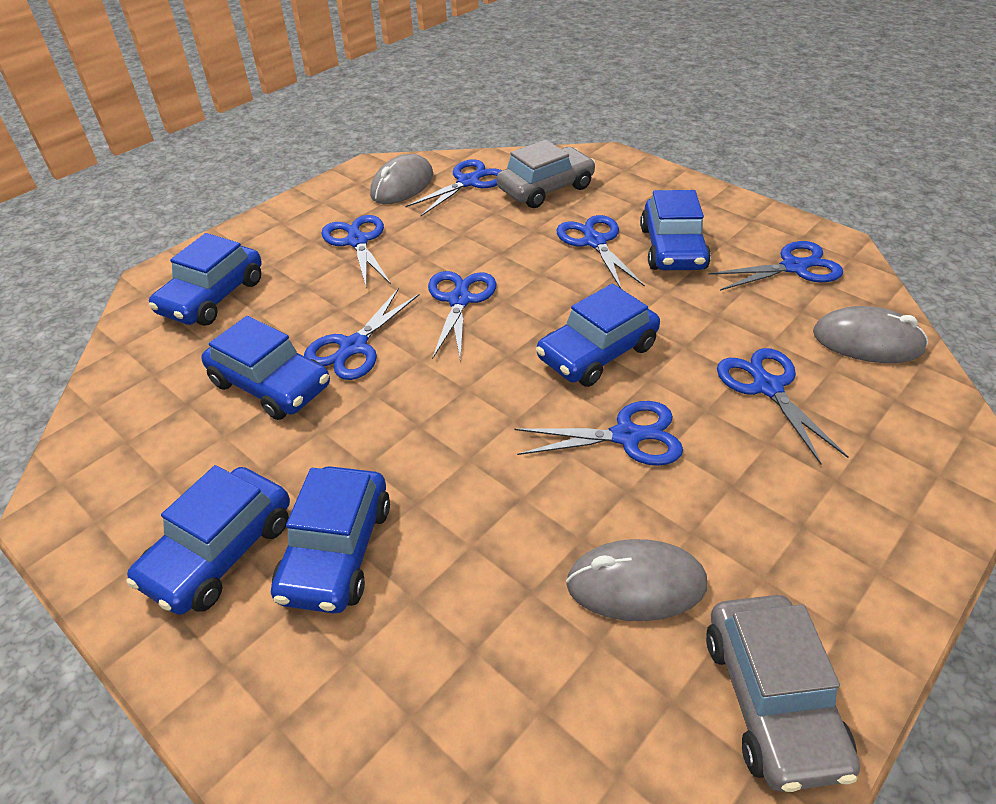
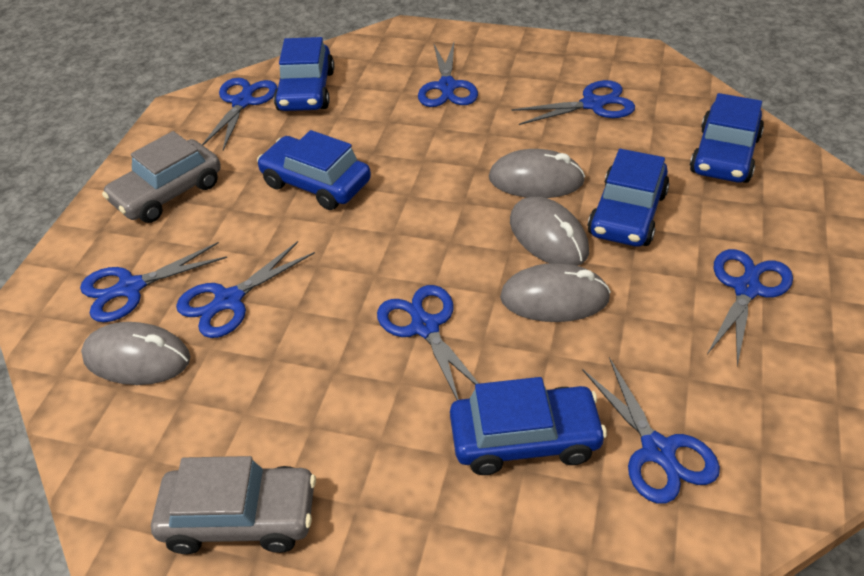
blue car: [126,465,290,615] [149,233,262,326] [201,316,330,420] [271,466,390,614] [536,284,660,387] [640,190,711,270] = 6 -> [257,130,371,210] [274,37,334,111] [450,377,607,475] [588,149,670,247] [690,93,764,183] = 5
grey mouse: [370,154,433,204] [566,539,707,621] [813,306,928,363] = 3 -> [81,322,191,385] [489,149,585,198] [500,263,611,322] [510,197,589,266] = 4

